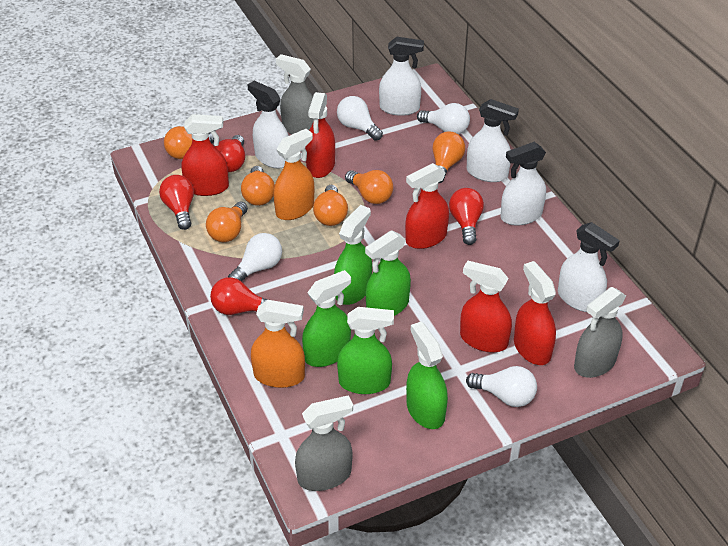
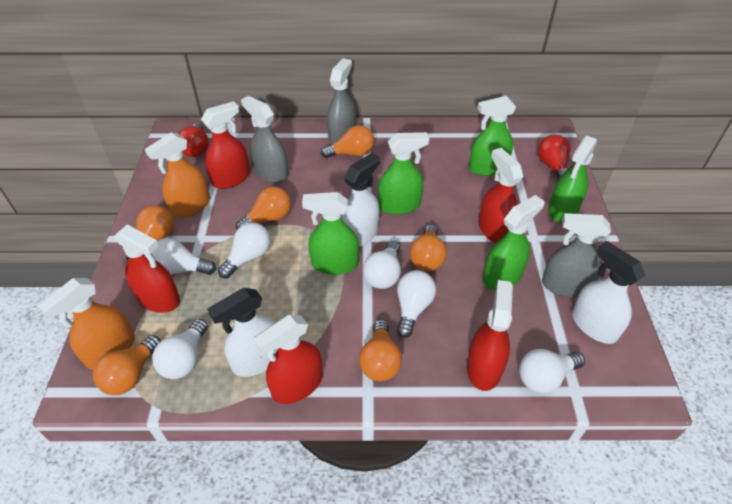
red light bulb: [159,175,194,230] [210,277,267,315] [215,135,245,172] [449,188,484,245] = 4 -> [178,123,209,157] [538,135,570,180] = 2
white light bulb: [228,233,282,282] [337,96,383,141] [417,103,470,134] [466,366,537,407] = 4 -> [151,238,216,275] [152,319,208,379] [218,222,271,278] [363,241,401,289] [397,270,436,338] [519,349,585,393] = 6
white spray bottle: [248,81,289,168] [379,37,424,116] [467,99,519,182] [501,142,546,225] [558,222,620,312] = 5 -> [207,288,279,377] [341,153,380,247] [572,241,645,344] = 3

